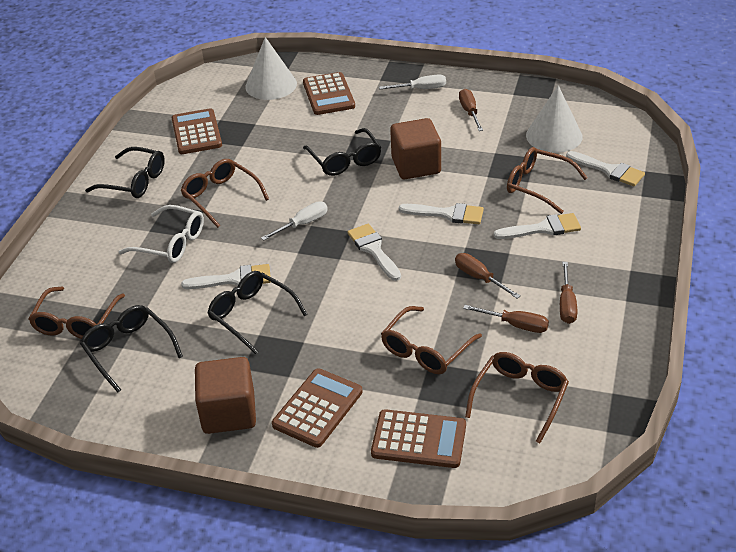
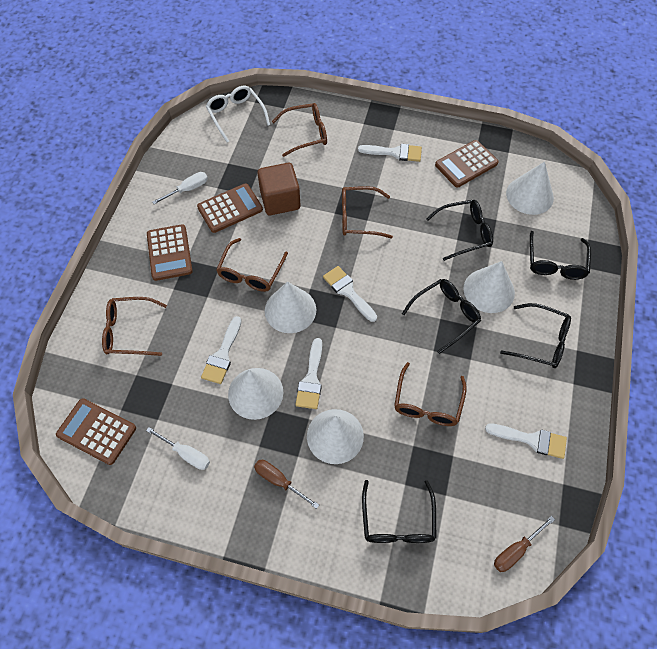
black glasses: [80,305,183,393] [85,147,165,198] [207,271,308,354] [303,128,381,176] = 4 -> [362,480,436,543] [402,279,481,354] [426,200,493,261] [500,303,571,368] [530,231,591,280] = 5
brown cube: [195,357,256,434] [390,118,441,179] = 2 -> [258,163,300,215] = 1
brown screwdriver: [455,253,521,298] [459,89,483,131] [463,305,549,333] [560,262,577,324] = 4 -> [254,460,319,509] [494,516,555,572] = 2
white cone: [245,37,297,100] [526,85,583,153] = 2 -> [228,368,283,420] [265,282,316,333] [307,409,364,464] [463,261,515,313] [506,161,554,215] = 5

